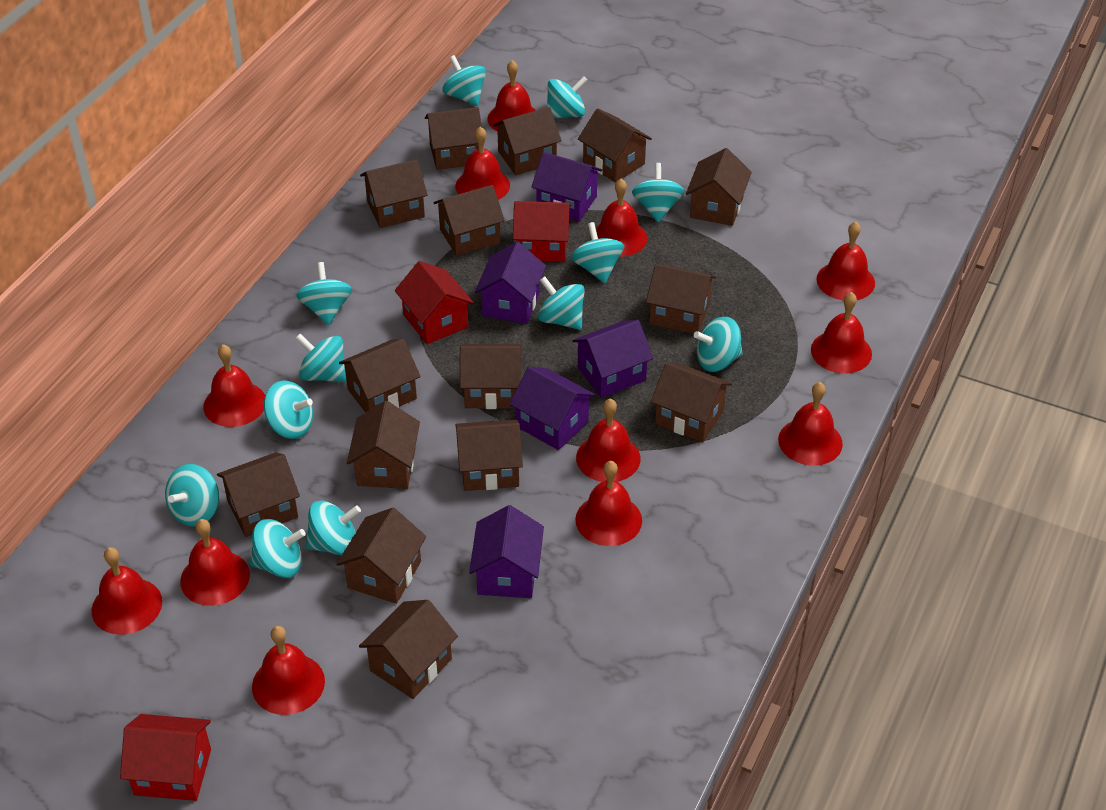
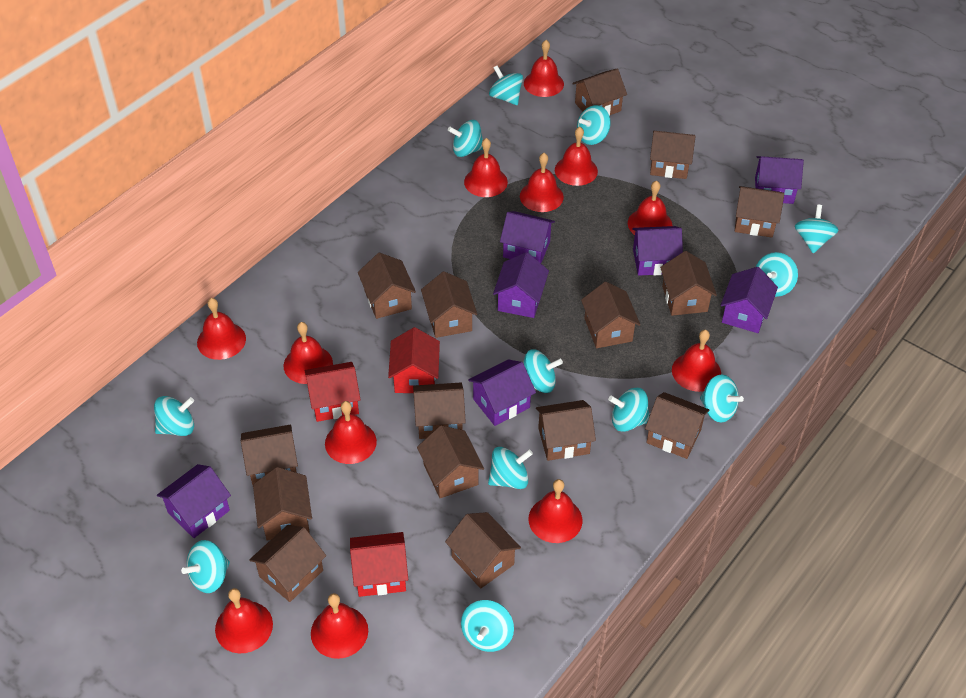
purple house: [469,505,544,598] [475,242,546,324] [509,367,595,450] [531,152,602,222] [572,320,653,398] = 5 -> [157,464,231,538] [468,359,536,426] [493,252,549,318] [500,211,555,263] [632,226,683,276] [721,267,778,333] [755,156,804,204] = 7

